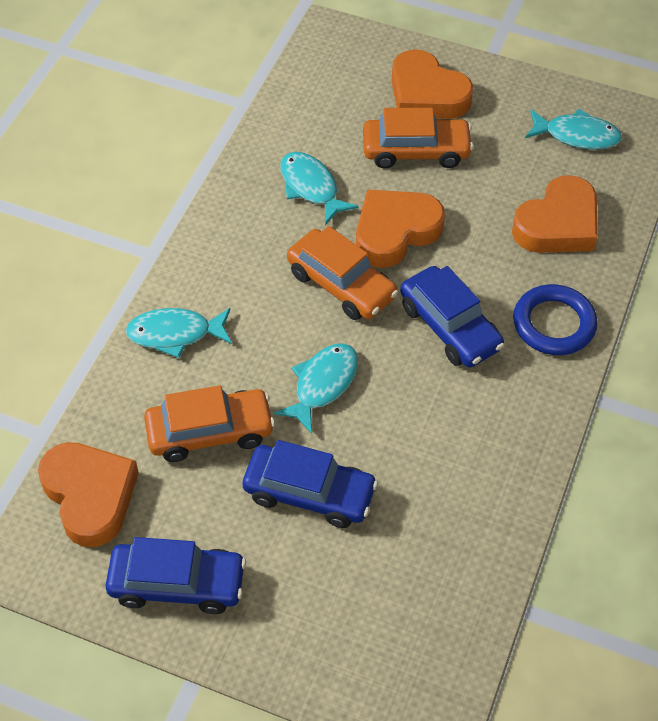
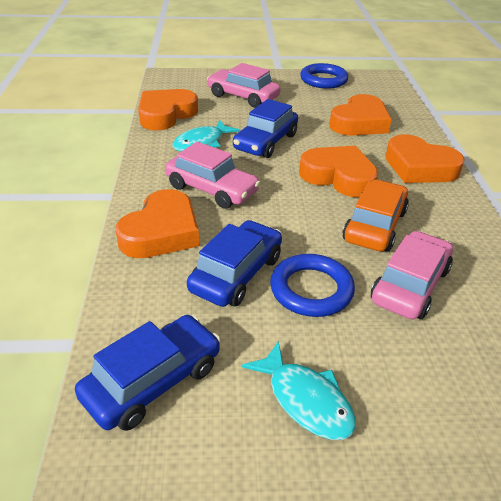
blue ring: [513,284,598,355] = 1 -> [270,254,355,317] [300,63,348,89] = 2
orange car: [144,385,275,462] [287,226,398,320] [363,108,474,168] = 3 -> [343,179,409,251] = 1
orange heart: [38,442,139,547] [356,190,445,268] [392,49,473,119] [512,175,598,253] = 4 -> [116,189,199,258] [138,89,198,130] [299,146,379,197] [329,94,392,136] [385,134,465,183] = 5
pink car: none = 0 -> [165,142,260,209] [207,63,280,108] [371,231,453,320] = 3
turquoise fish: [126,308,232,358] [274,343,358,434] [280,152,358,225] [525,109,622,150] = 4 -> [173,120,240,152] [241,341,356,440] = 2

